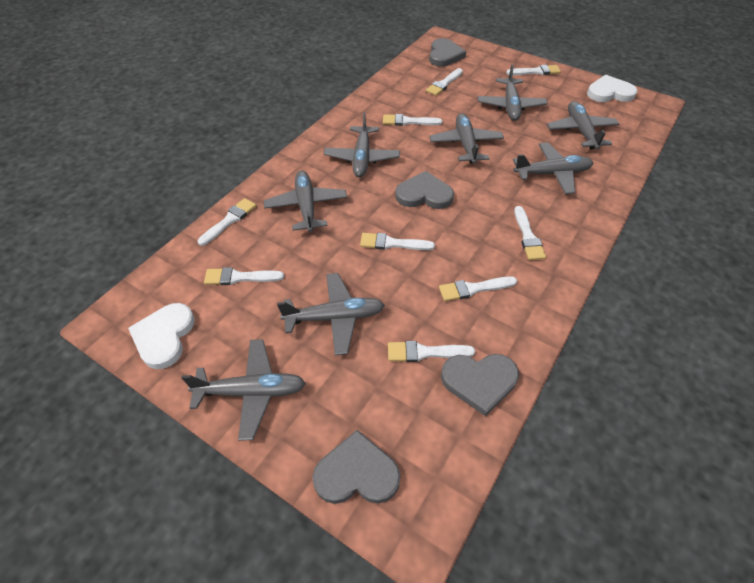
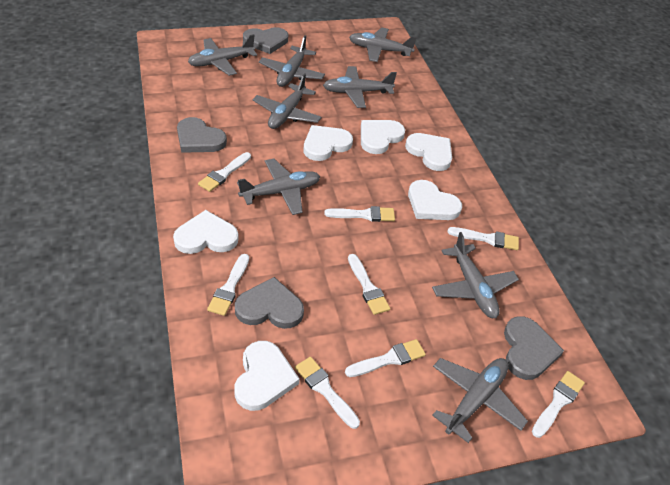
white brush: [198,198,256,246] [204,267,284,285] [360,233,435,250] [383,114,442,126] [388,341,475,362] [426,68,463,96] [439,276,517,301] [506,65,561,75] [514,206,546,260] = 9 -> [198,152,251,192] [207,254,249,316] [295,357,360,429] [324,206,395,222] [345,339,426,377] [348,254,390,315] [448,227,519,250] [532,371,585,438] = 8
white heart: [128,303,195,369] [587,75,637,102] = 2 -> [173,210,239,254] [234,341,300,411] [304,125,353,161] [361,120,405,154] [405,133,452,171] [408,180,462,220] = 6

